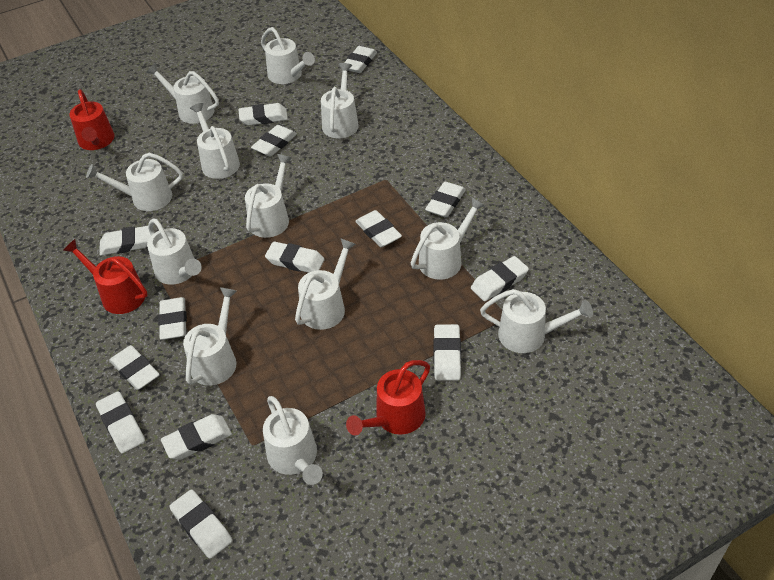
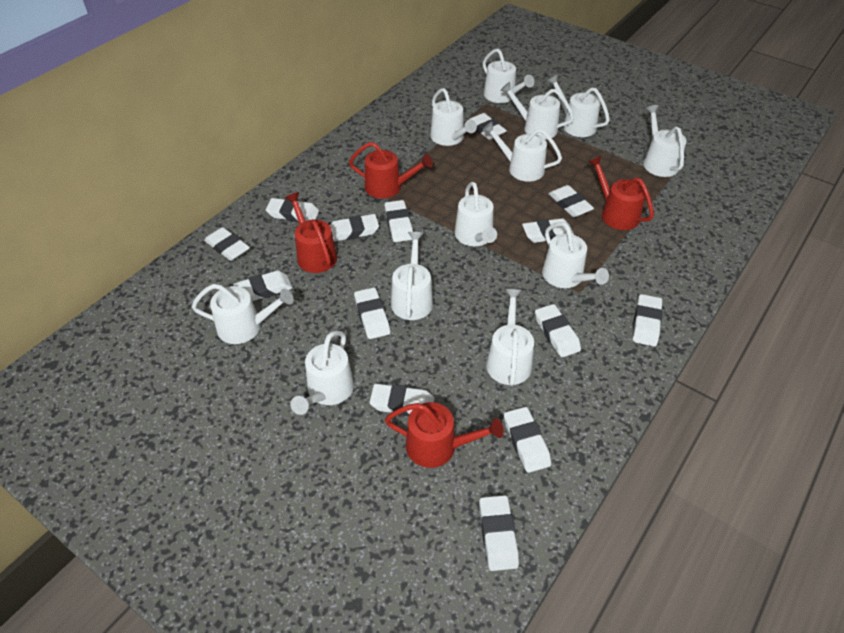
red watering can: [63,239,148,314] [70,89,115,150] [346,360,430,435] = 3 -> [285,192,337,273] [349,142,433,199] [385,402,504,468] [588,156,654,230] = 4

